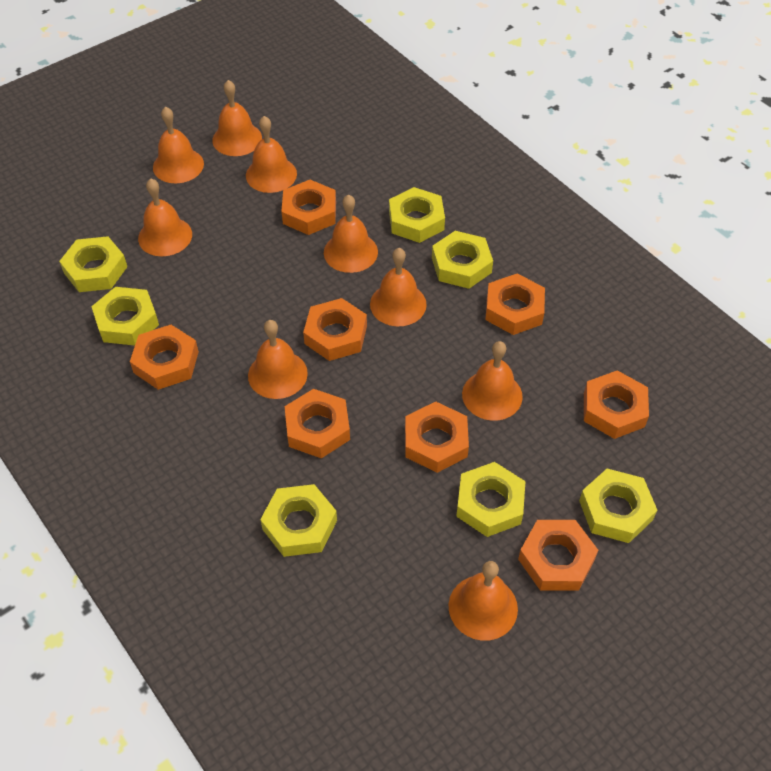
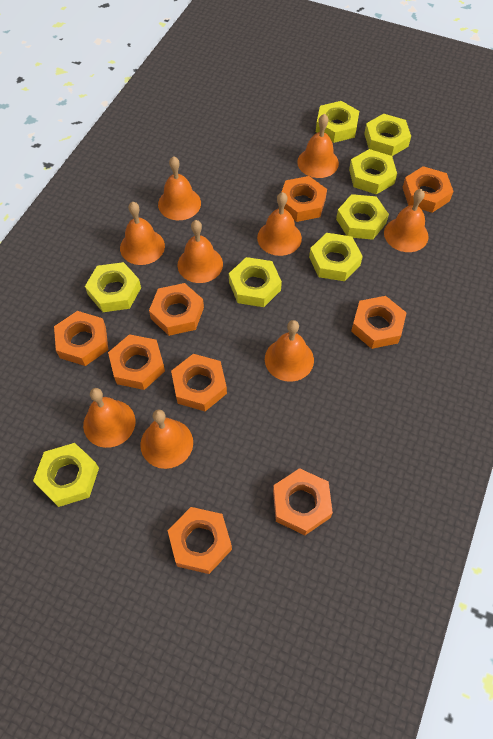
orange nut: [130,325,199,390] [281,180,336,235] [285,389,350,458] [303,298,367,361] [405,402,469,473] [485,273,545,335] [518,520,598,591] [584,370,649,439] = 8 -> [54,311,108,366] [108,334,165,390] [149,283,204,336] [167,507,232,574] [171,354,227,411] [273,468,333,535] [282,176,327,222] [351,296,407,349] [403,166,454,213] = 9
yellow nut: [59,236,127,292] [91,287,159,346] [260,484,337,557] [389,187,445,243] [432,231,493,289] [456,462,526,537] [579,469,657,543] = 7 -> [33,443,99,507] [85,262,141,312] [229,257,282,307] [309,233,363,281] [316,101,359,143] [336,194,389,240] [349,149,397,195] [364,114,411,156] = 8

